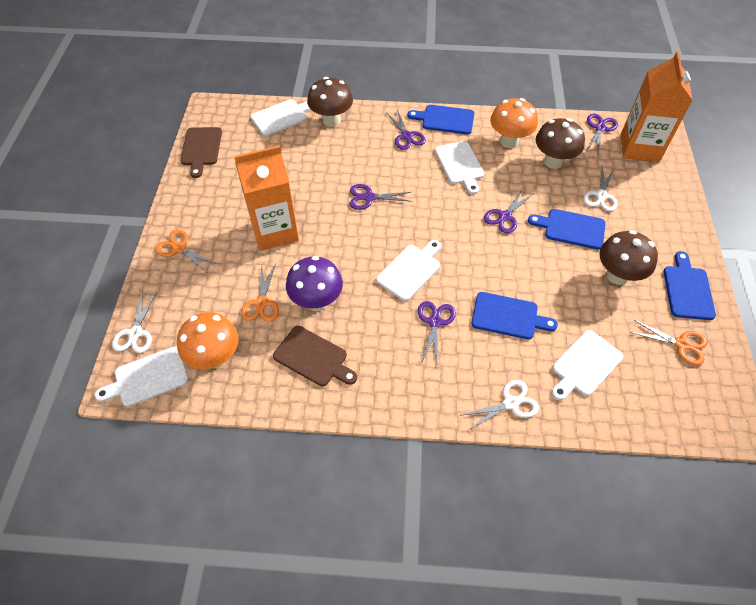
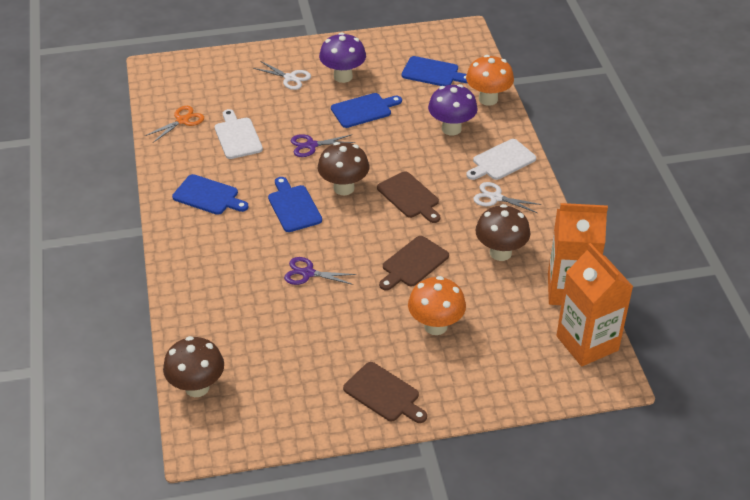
brown cutting board: [180,127,222,178] [273,326,357,386] = 2 -> [343,362,427,423] [377,171,440,223] [379,236,449,291] = 3
orange scissors: [155,230,217,272] [241,264,279,322] [630,320,708,365] = 3 -> [145,106,204,143] = 1
purple mushroom: [286,256,343,311] = 1 -> [319,32,366,83] [428,84,478,136] = 2
purple scissors: [350,184,412,210] [387,109,426,150] [418,301,456,363] [484,189,534,233] [587,114,618,154] = 5 -> [284,257,357,285] [291,134,355,157] = 2
white cutting board: [95,347,189,407] [251,99,311,136] [376,240,441,301] [435,141,484,194] [552,330,623,400] = 5 -> [215,109,263,159] [466,139,536,180] = 2
white scissors: [112,292,156,353] [460,380,539,430] [583,167,617,212] = 3 -> [253,61,311,90] [473,182,542,213] = 2

